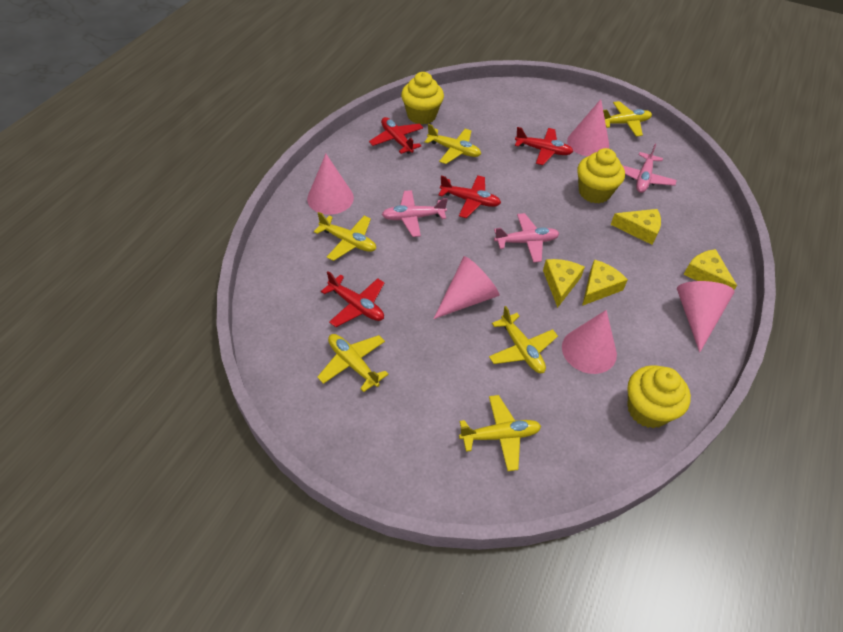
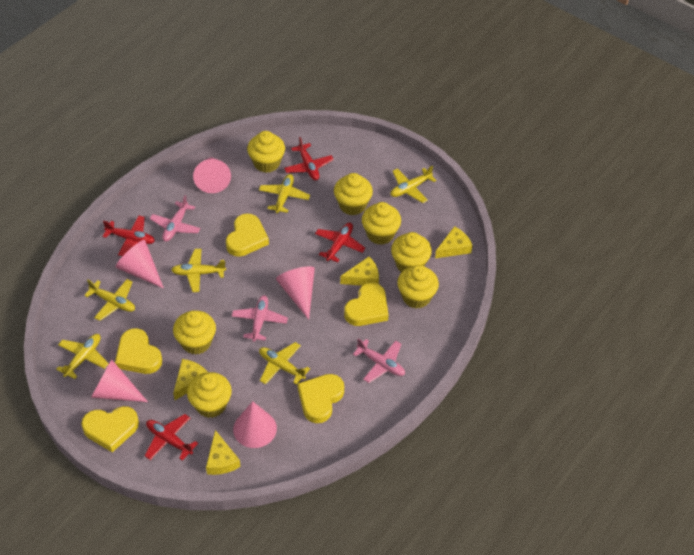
yellow cupcake: [401,72,444,124] [577,148,625,203] [627,365,691,428] = 3 -> [173,310,216,355] [187,372,232,418] [247,131,285,173] [334,173,373,216] [362,202,401,245] [391,232,432,272] [397,265,439,308] = 7
yellow heart: none = 0 -> [81,406,139,452] [115,328,162,374] [226,213,269,257] [298,374,344,423] [344,283,388,326] = 5

